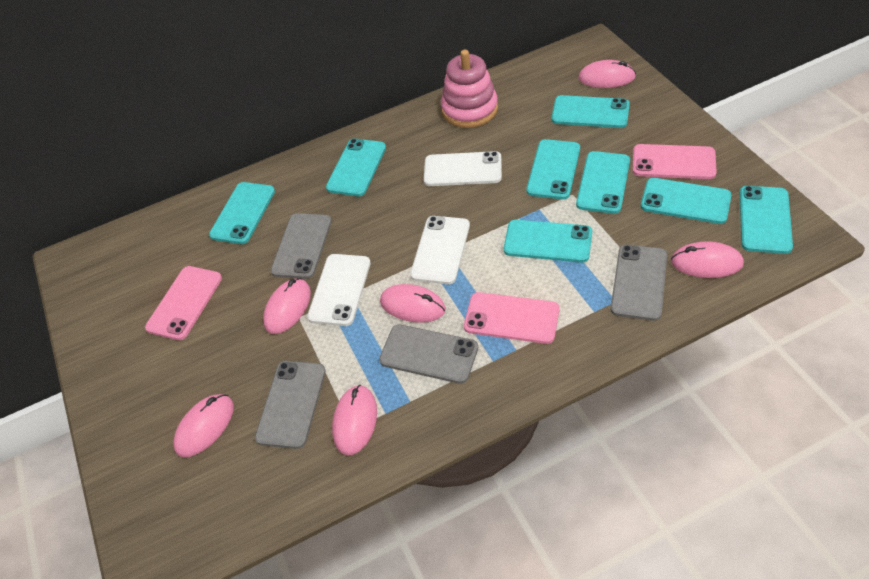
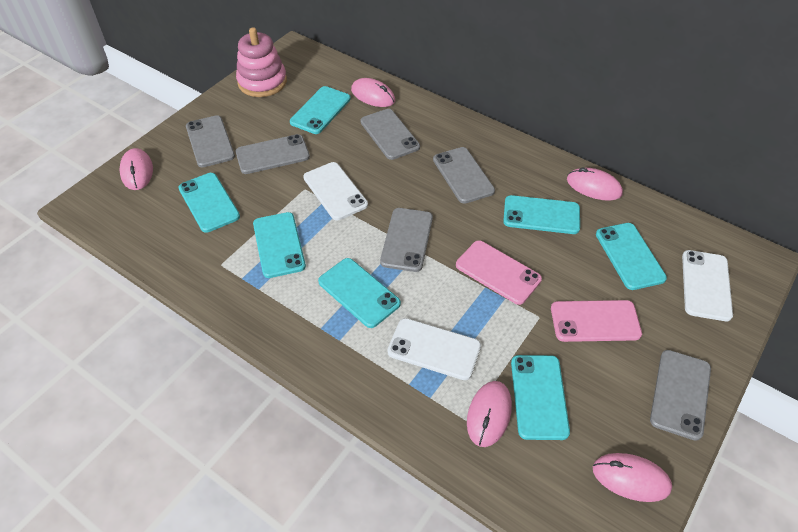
grey phone: [255,361,326,449] [271,213,332,279] [379,325,478,384] [611,245,667,321] = 4 -> [186,115,235,167] [236,134,310,174] [360,109,420,160] [380,208,433,272] [433,147,495,204] [650,350,711,441] = 6
pink mouse: [173,394,234,457] [263,278,311,334] [332,385,377,455] [380,284,446,323] [578,60,636,88] [671,241,744,278] = 6 -> [120,148,153,190] [351,78,395,107] [467,381,512,447] [567,168,623,201] [593,453,672,502] = 5
pink phone: [145,266,222,340] [464,292,560,344] [633,144,717,179] = 3 -> [456,240,542,305] [551,300,642,342] = 2
turquoise phone: [209,182,275,244] [326,139,386,196] [504,220,592,263] [527,139,580,199] [552,95,630,128] [576,151,630,214] [641,178,732,224] [740,186,793,254] = 8 -> [178,173,240,233] [253,212,306,278] [290,86,351,134] [318,258,401,328] [503,195,580,234] [511,355,570,440] [596,223,667,290] = 7

